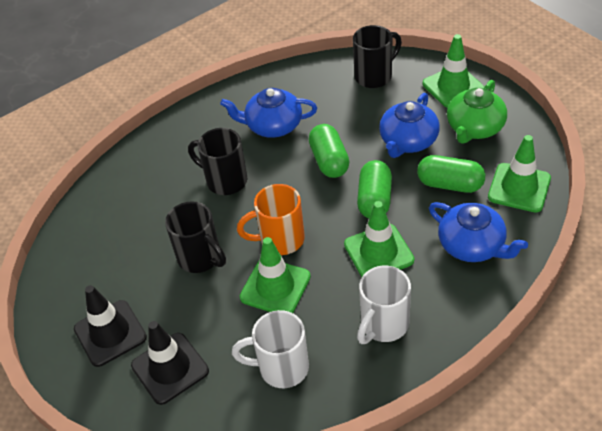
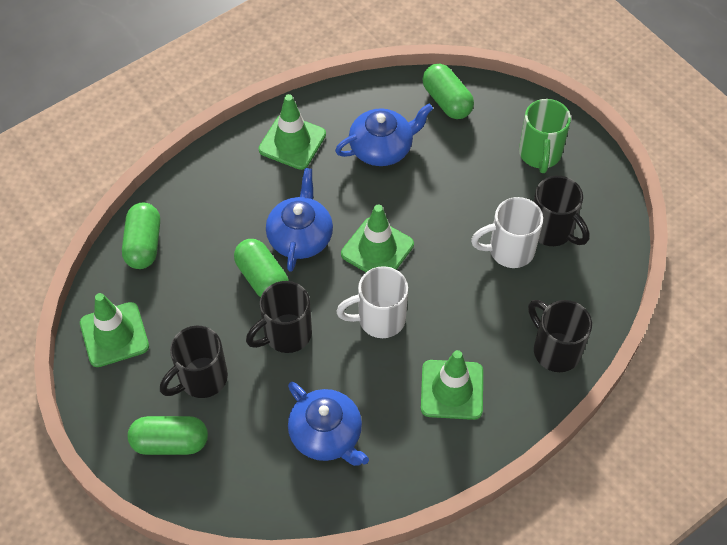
black mug: [165,201,226,273] [188,128,247,195] [353,25,402,88] = 3 -> [160,325,228,398] [246,281,312,353] [528,300,592,372] [533,176,589,246] = 4
black traffic cone: [74,285,147,367] [131,321,209,405] = 2 -> none = 0
green capsule: [309,124,350,178] [357,160,392,218] [417,155,485,193] = 3 -> [122,203,160,269] [128,416,208,455] [234,239,289,298] [422,64,474,119] = 4
green mug: none = 0 -> [519,99,571,173] = 1
green teapot: [447,80,507,144] = 1 -> none = 0
orange mug: [237,184,305,255] = 1 -> none = 0

